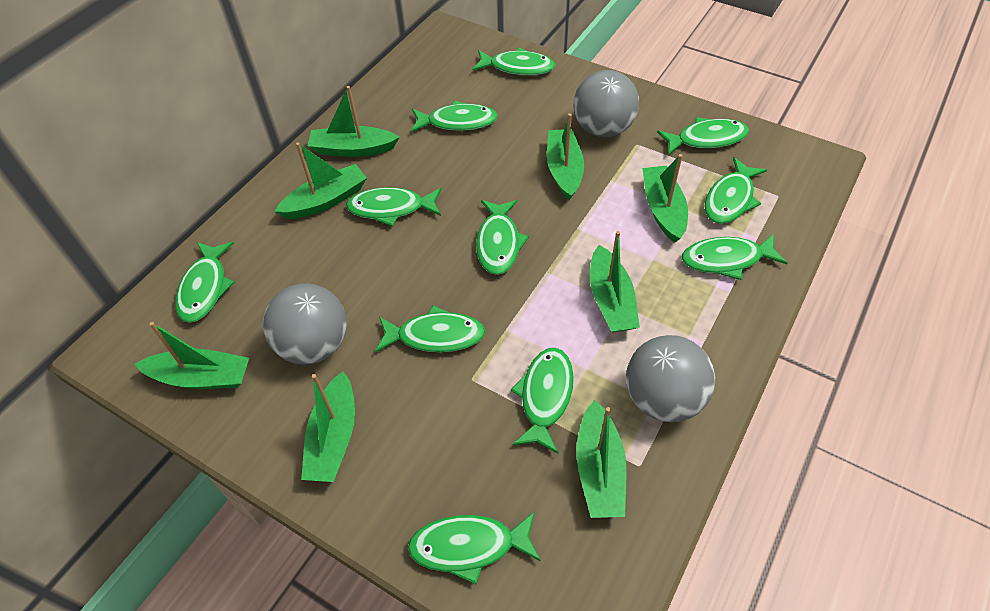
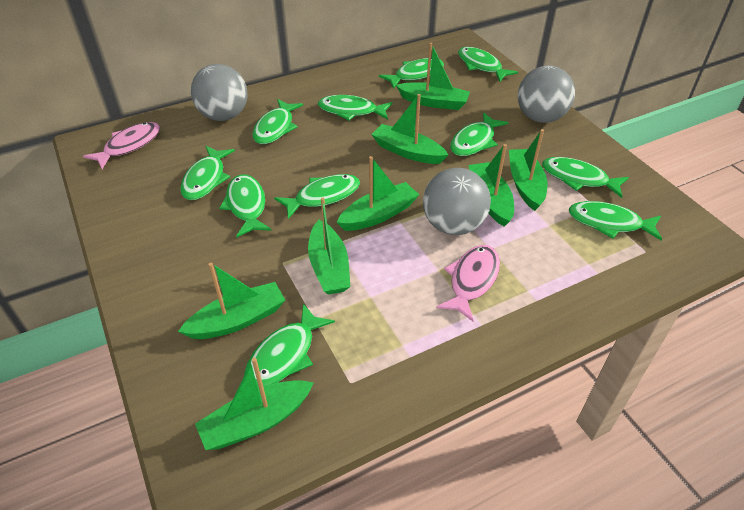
pink fish: none = 0 -> [83,122,160,169] [436,245,500,322] = 2

